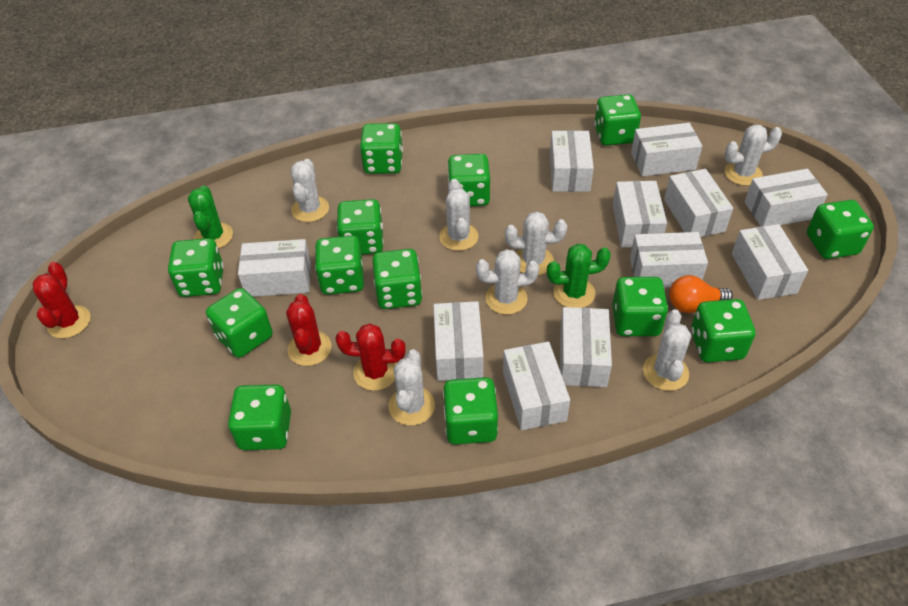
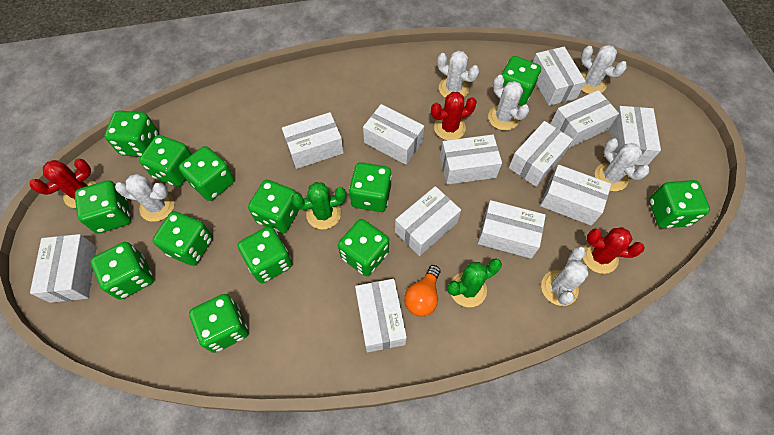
white box: [238,239,311,297] [433,301,484,381] [503,342,570,430] [550,130,594,192] [560,307,612,387] [613,181,667,248] [630,232,708,287] [631,123,702,176] [664,169,733,237] [732,224,808,300] [745,169,828,226] = 11 -> [30,234,97,303] [282,112,344,169] [355,279,407,352] [363,104,424,165] [395,186,461,256] [440,135,502,185] [478,200,546,259] [509,121,573,187] [533,47,586,106] [540,165,611,226] [550,90,619,148] [610,106,661,165] = 12
white cactus: [291,159,329,222] [389,349,435,426] [439,179,478,251] [476,249,539,315] [505,211,567,275] [643,309,691,391] [724,124,782,186] = 7 -> [115,174,174,222] [437,51,479,98] [488,75,529,131] [541,246,589,306] [581,45,627,94] [595,138,650,191] = 6

